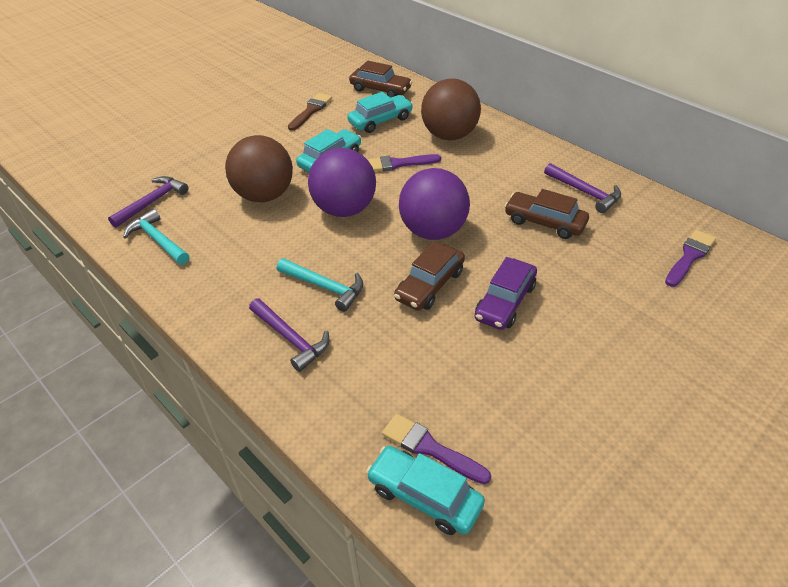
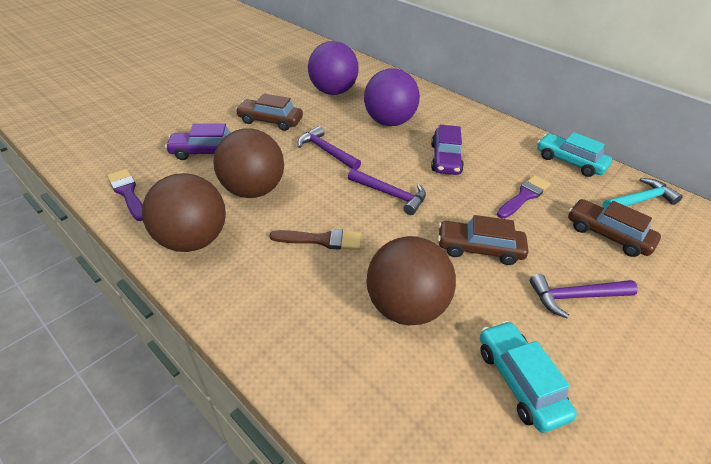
brown ball: [225,135,293,202] [421,79,481,140] = 2 -> [142,173,226,252] [213,128,284,198] [366,236,456,325] = 3
purple brush: [367,154,441,172] [382,414,491,484] [665,230,716,287] = 3 -> [107,169,143,221] [497,176,551,219] = 2
purple car: [475,257,537,330] = 1 -> [165,123,230,160] [431,125,464,175] = 2
turquoise car: [296,129,361,172] [347,92,413,133] [366,446,485,535] = 3 -> [480,321,577,433] [537,132,612,177] = 2
turquoise hammer: [123,209,189,265] [277,258,363,312] = 2 -> [602,178,683,208] = 1

